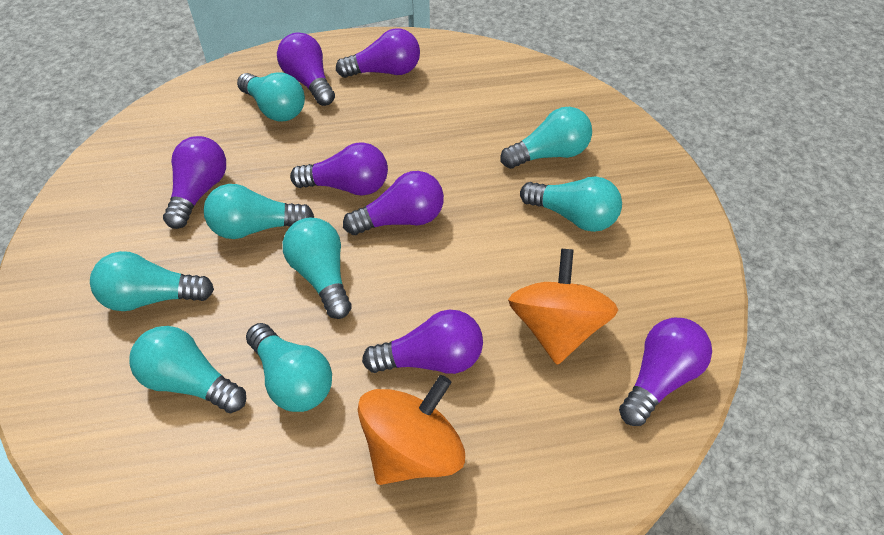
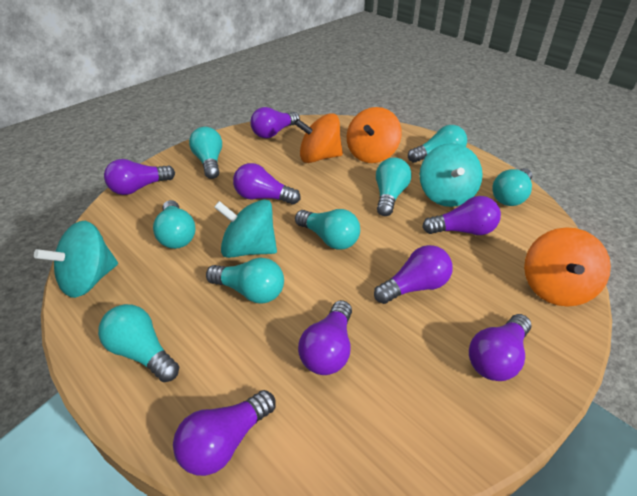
orange spinning top: [358,375,465,485] [508,249,618,365] = 2 -> [294,113,343,163] [347,107,402,163] [524,227,611,307] = 3
purple light bulb: [163,136,226,229] [277,32,335,106] [290,142,388,196] [336,28,420,78] [343,171,444,235] [362,310,483,374] [619,318,712,426] = 7 -> [104,159,175,195] [173,390,275,476] [233,163,301,204] [250,107,300,138] [298,300,352,375] [374,245,453,304] [422,196,501,235] [469,314,532,381] = 8
turquoise spinning top: none = 0 -> [34,221,118,298] [214,199,277,258] [419,143,483,207] = 3

